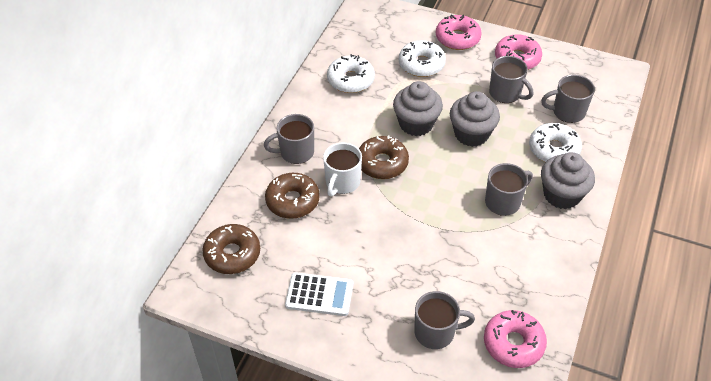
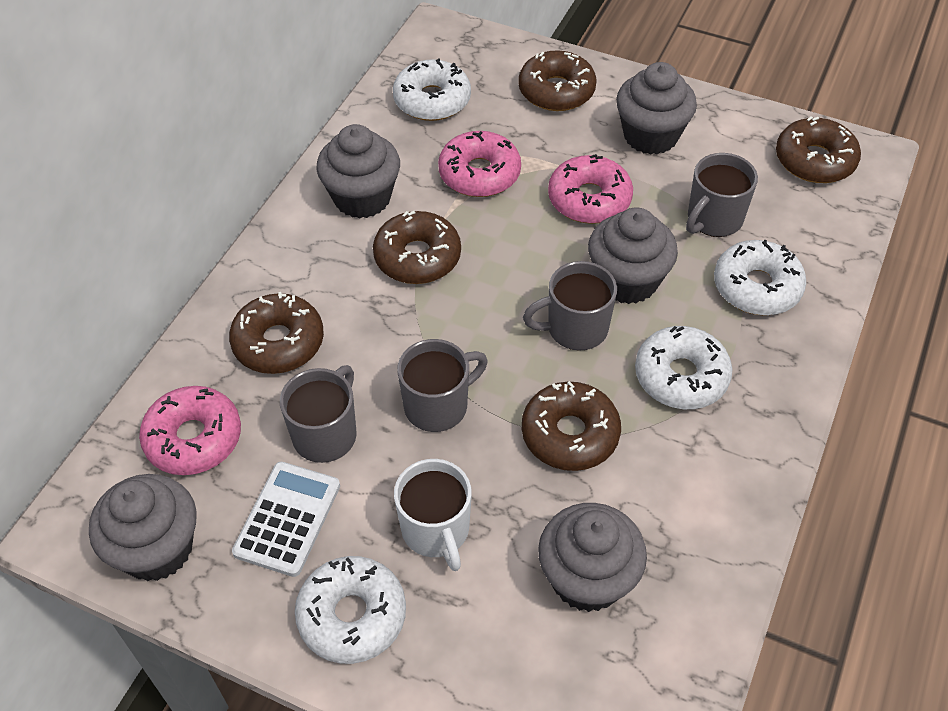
brown donut: [202,224,260,274] [265,173,320,219] [359,135,409,179] = 3 -> [229,292,324,374] [373,211,461,284] [518,50,597,111] [522,381,621,471] [776,117,861,183] = 5
grey cupcake: [393,81,443,136] [450,91,500,147] [541,152,595,209] = 3 -> [89,474,197,581] [317,124,400,219] [538,503,647,612] [588,208,678,304] [616,62,697,155] = 5
grey mug: [264,114,314,164] [414,291,475,349] [485,163,533,216] [489,56,533,103] [541,75,595,123] = 5 -> [280,365,357,463] [397,339,488,432] [523,261,617,351] [686,153,758,237] = 4
white donut: [327,54,375,93] [399,40,446,77] [529,123,582,162] = 3 -> [295,556,406,664] [393,59,471,121] [635,326,732,409] [714,240,806,316] = 4

